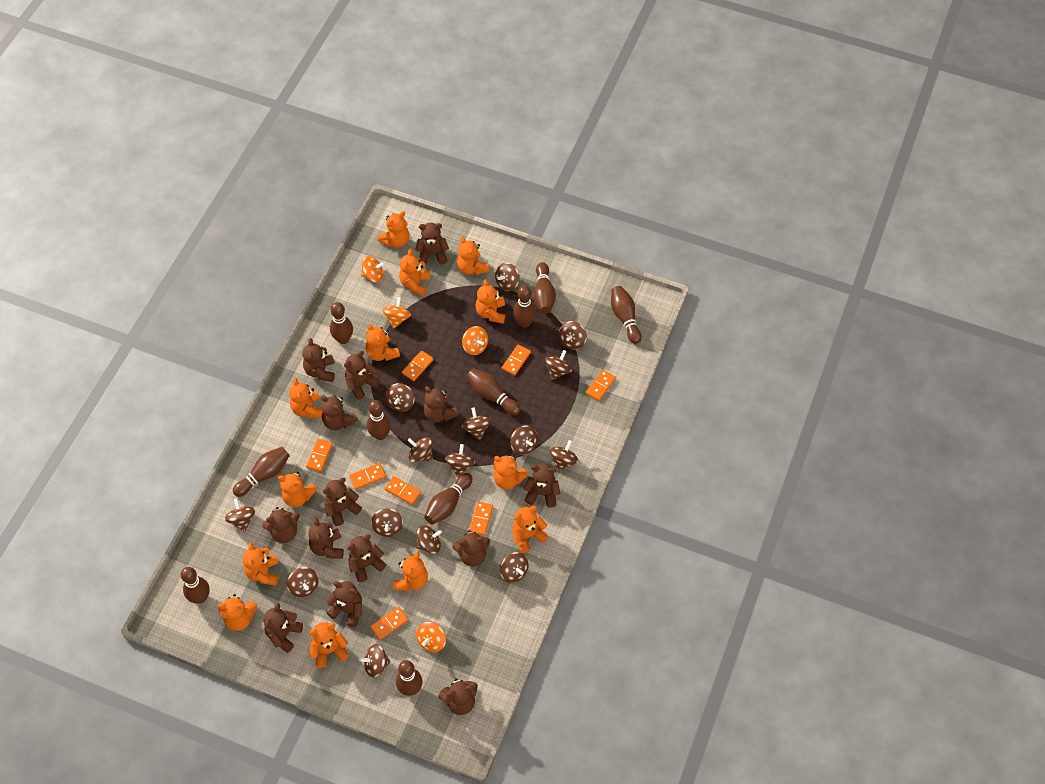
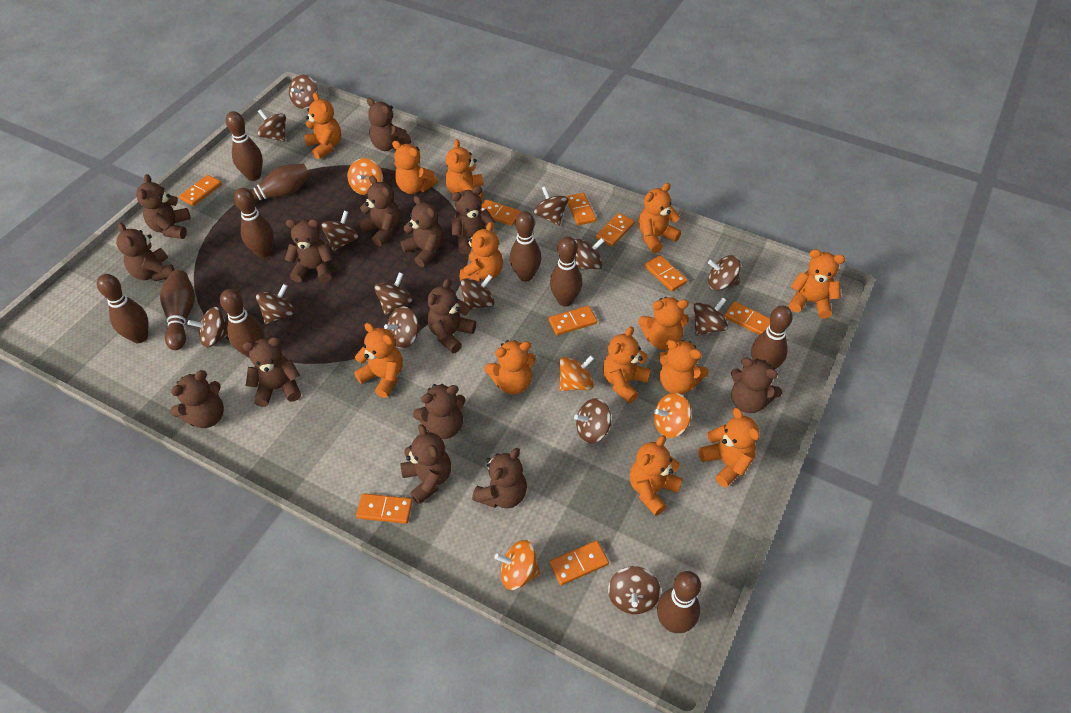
brown spinning top: [225,499,255,532] [287,567,319,597] [359,644,390,678] [371,508,403,537] [386,383,415,412] [407,437,433,462] [416,525,442,554] [445,444,475,477] [462,407,491,440] [495,263,520,291] [500,552,529,583] [510,426,538,455] [545,350,572,380] [550,440,578,471] [559,321,587,350] = 15 -> [188,307,228,348] [256,284,295,324] [257,109,286,142] [289,75,318,109] [321,211,359,252] [374,272,413,315] [384,306,420,349] [461,274,494,310] [534,186,568,226] [574,398,612,444] [575,238,604,269] [608,566,661,614] [693,298,728,336] [708,255,741,290] = 14
orange domino: [306,439,333,472] [349,463,386,489] [370,607,408,640] [385,476,421,505] [402,351,434,381] [469,501,493,536] [502,345,531,376] [586,370,616,401] = 8 -> [179,175,222,206] [356,493,413,524] [480,199,521,226] [549,306,597,335] [549,540,609,585] [566,193,596,225] [596,213,635,246] [645,255,688,291] [724,302,770,335] = 9

